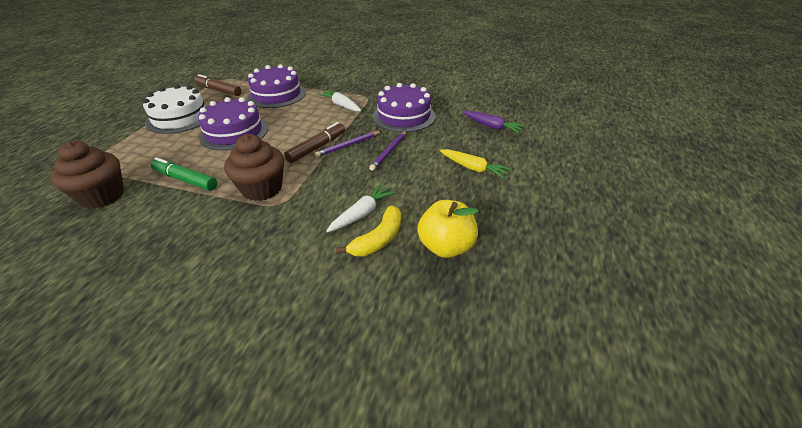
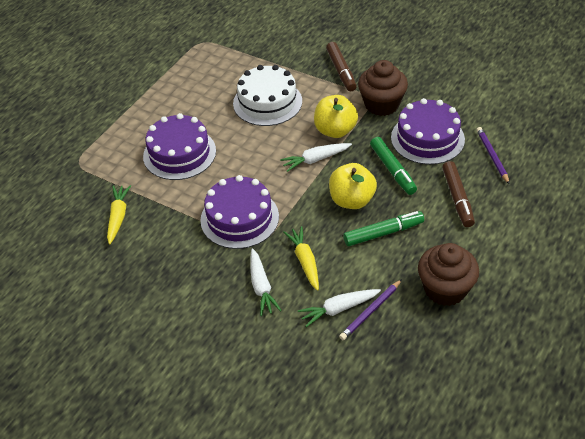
green marker: [150,157,217,191] = 1 -> [343,211,424,246] [370,137,417,195] = 2
purple carrot: [462,111,525,134] = 1 -> none = 0
white carrot: [318,90,361,112] [326,184,396,233] = 2 -> [251,248,282,316] [280,143,352,172] [298,289,381,327] = 3
yellow apple: [417,200,478,258] = 1 -> [314,95,358,138] [329,163,377,209] = 2
yellow banana: [336,206,401,256] = 1 -> none = 0
yellow carrot: [440,149,511,179] = 1 -> [107,185,131,245] [283,226,319,291] = 2

